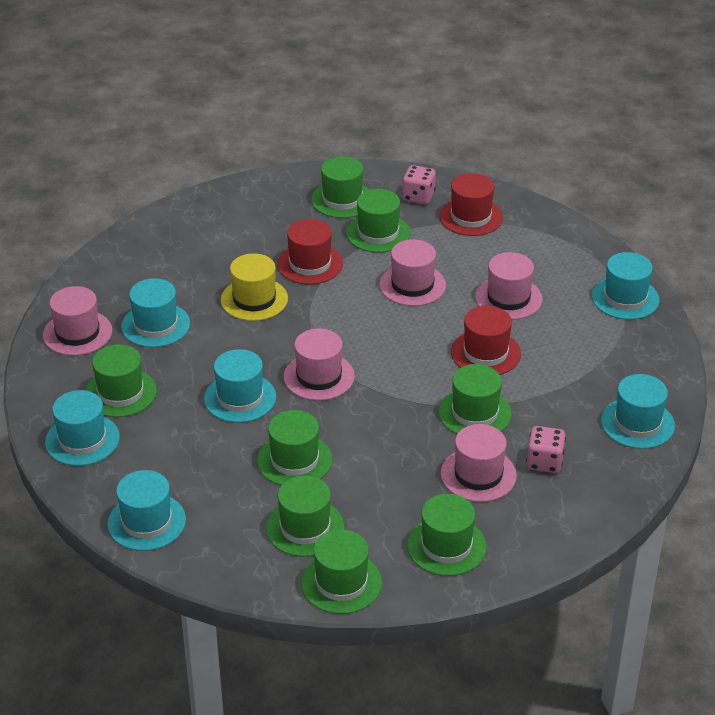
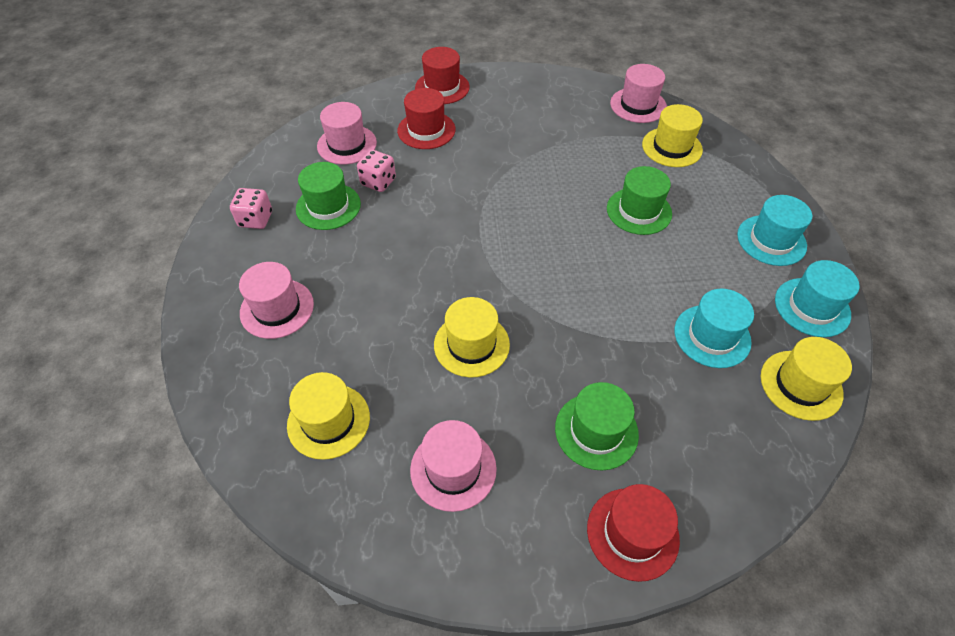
green hat: [85,344,157,417] [257,410,332,485] [266,476,344,557] [301,530,382,614] [311,156,369,218] [346,189,410,253] [407,494,487,576] [439,364,512,434] = 8 -> [296,162,361,230] [555,382,639,470] [607,166,672,235] = 3
pink hat: [43,286,112,356] [284,328,355,401] [379,239,446,306] [441,424,517,502] [475,252,543,320] = 5 -> [239,262,314,339] [317,102,377,165] [410,420,497,512] [610,64,667,123] = 4
turquoise hat: [45,390,120,466] [107,470,186,551] [121,278,190,348] [204,349,276,423] [592,252,659,320] [601,374,675,449] = 6 -> [674,289,754,368] [737,195,812,266] [775,260,859,337] = 3
yellow hat: [221,253,288,321] = 1 -> [287,372,370,460] [434,297,510,378] [642,104,703,167] [761,337,852,421] = 4

